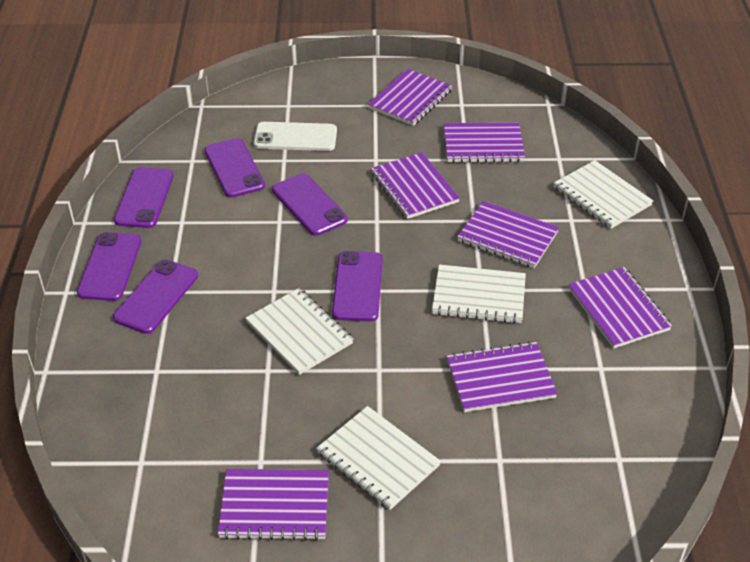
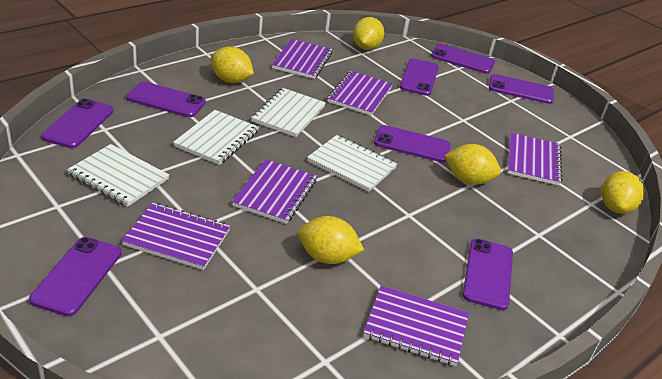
purple notebook: [218,469,329,541] [368,69,452,126] [371,152,460,219] [444,123,525,163] [447,341,558,412] [457,201,559,268] [568,267,672,349] = 7 -> [121,203,230,270] [232,159,317,224] [272,39,332,79] [327,71,393,116] [363,285,469,366] [508,133,562,185] = 6
purple phone: [77,232,141,301] [113,259,198,334] [114,167,174,228] [204,138,265,198] [272,173,348,236] [332,251,383,321] = 6 -> [29,237,122,316] [41,98,114,148] [126,81,206,117] [374,125,451,163] [400,58,439,96] [431,44,495,74] [463,239,513,310] [489,74,554,104] = 8
white phone: [254,122,337,151] = 1 -> none = 0
yellow lemon: none = 0 -> [211,47,254,83] [298,216,364,264] [353,17,384,50] [444,144,501,185] [601,171,645,214] = 5

